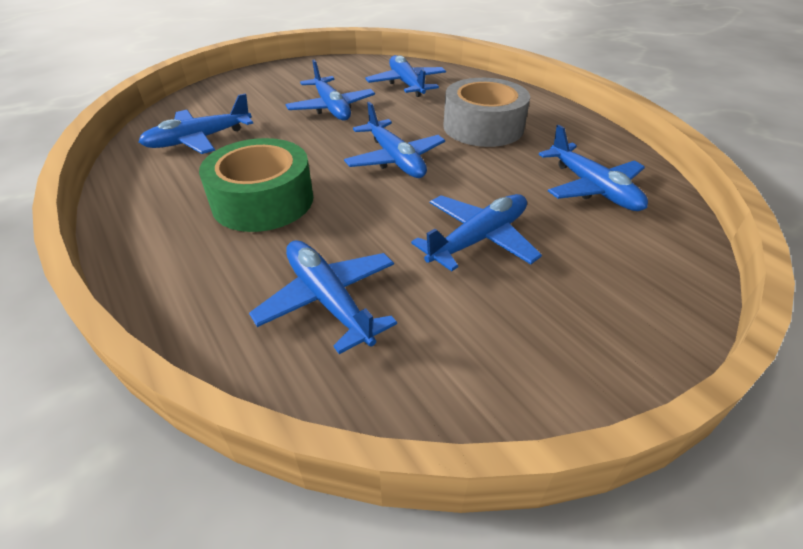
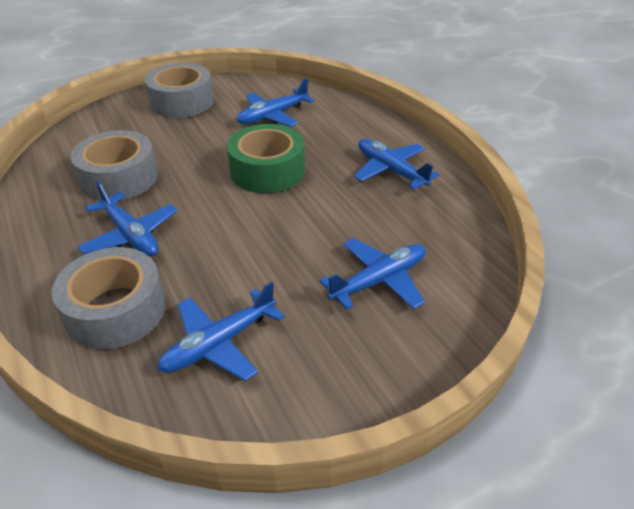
blue plane: [139,93,253,154] [249,240,397,354] [285,60,375,120] [344,102,445,178] [365,55,446,97] [411,194,542,271] [539,125,648,211] = 7 -> [77,181,178,257] [157,282,285,381] [237,78,315,127] [320,238,426,309] [354,139,440,189] = 5
grey tape: [443,78,530,147] = 1 -> [52,247,166,350] [71,130,158,201] [145,63,214,118] = 3

